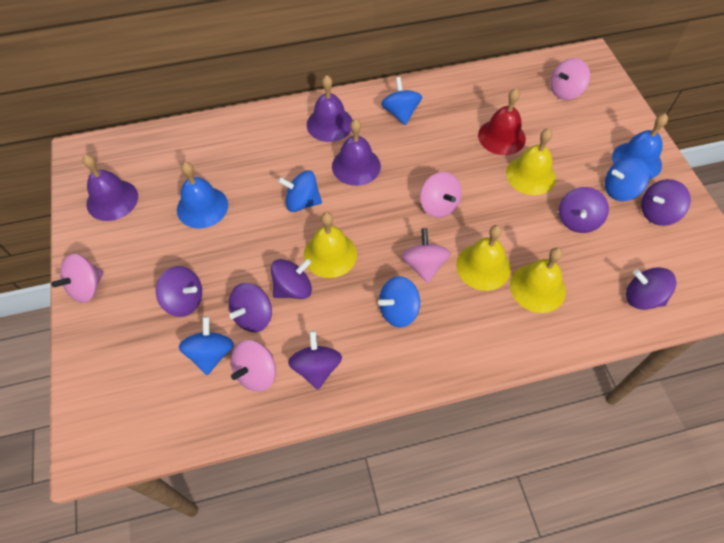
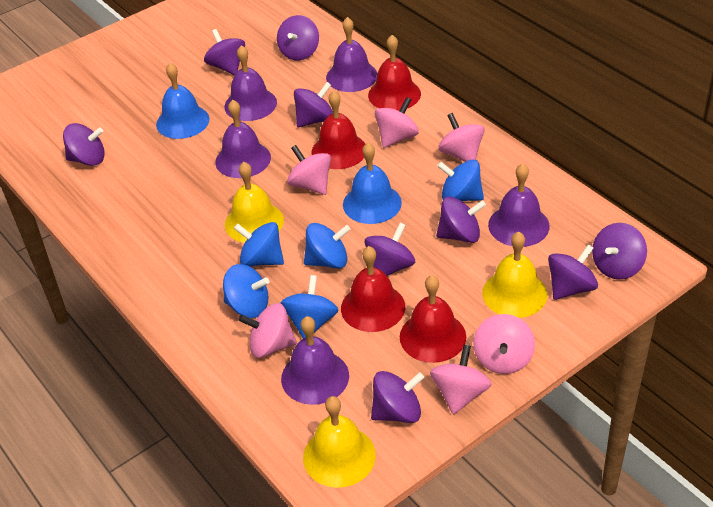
pink spinning top: [51,254,104,303] [231,340,276,392] [401,228,451,283] [420,172,462,218] [550,58,590,100] = 5 -> [239,303,297,358] [287,145,331,195] [375,97,419,148] [430,345,491,415] [438,113,485,162] [473,314,535,374] = 6
purple bell: [82,155,138,221] [307,75,353,142] [332,119,381,186] = 3 -> [215,100,271,178] [224,45,277,121] [281,316,349,405] [326,17,378,92] [488,163,550,247] = 5
purple spinning top: [156,266,202,317] [229,283,272,332] [271,259,312,299] [288,331,342,390] [559,187,609,233] [626,267,676,310] [641,179,691,226] = 7 -> [63,123,105,166] [204,29,245,75] [277,15,319,61] [294,82,333,127] [364,223,415,276] [371,371,424,423] [436,196,486,243] [548,244,598,300] [592,223,647,279] = 9
red bell: [478,89,526,155] = 1 -> [311,91,365,169] [341,246,405,332] [368,35,421,111] [400,275,466,363] = 4
yellow bell: [303,212,357,278] [456,225,511,291] [506,129,556,195] [510,248,566,313] = 4 -> [225,162,284,243] [303,396,376,488] [482,232,547,318] = 3

